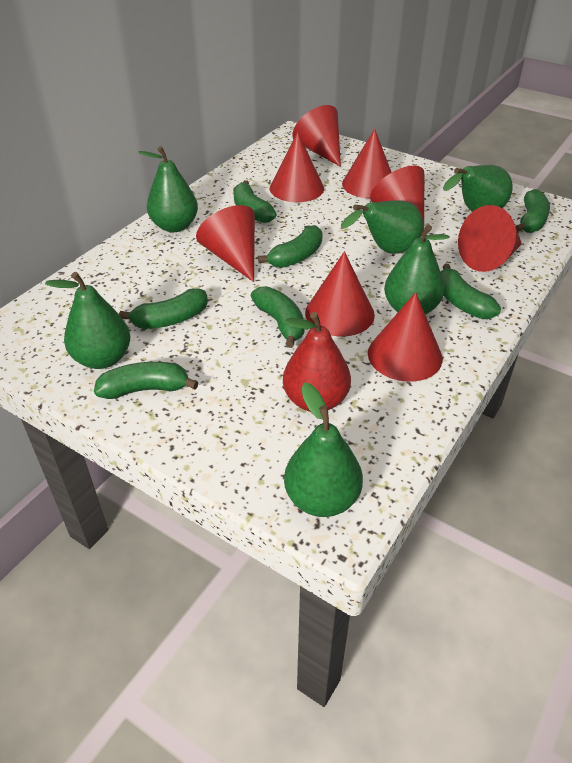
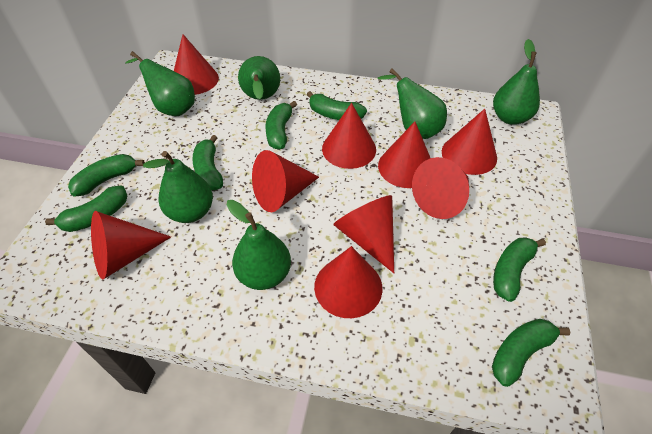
red cone: [196,205,255,282] [270,132,324,202] [292,105,341,167] [305,251,375,337] [342,129,392,199] [368,292,442,382] [370,166,424,236] [458,205,522,272] = 8 -> [91,211,171,279] [174,34,219,95] [252,150,319,212] [314,246,383,318] [322,103,376,169] [334,195,394,273] [378,121,430,188] [412,157,469,219] [442,109,497,175] = 9
red pear: [283,312,351,412] = 1 -> none = 0

